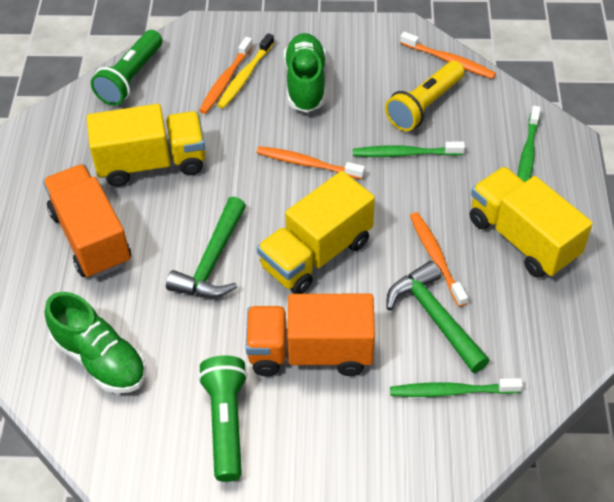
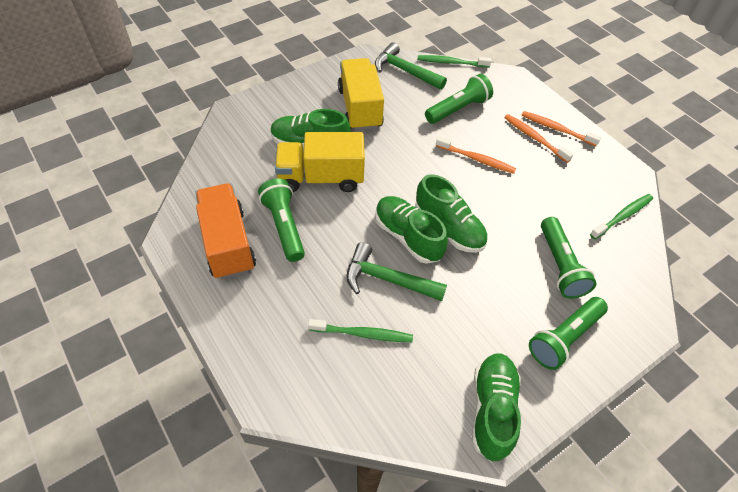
green flashlight: [91,30,162,105] [198,355,248,482] = 2 -> [258,179,305,262] [425,74,493,124] [529,297,608,370] [541,217,597,299] = 4
green shoe: [45,292,146,393] [284,33,326,113] = 2 -> [270,109,351,147] [375,196,448,264] [415,174,488,253] [472,353,521,462] = 4
orange toothbrush: [199,37,253,114] [257,146,365,179] [400,32,496,79] [410,212,468,307] = 4 -> [436,136,516,174] [504,114,574,163] [521,111,601,146] = 3
orange truck: [43,164,131,278] [245,294,375,376] = 2 -> [196,183,256,279] = 1
yellow flashlight: [385,61,464,131] = 1 -> none = 0
yellow toothbrush: [217,33,274,109] = 1 -> none = 0
yellow truck: [87,104,205,187] [257,171,375,294] [470,167,593,278] = 3 -> [275,132,365,192] [338,58,384,131] = 2

